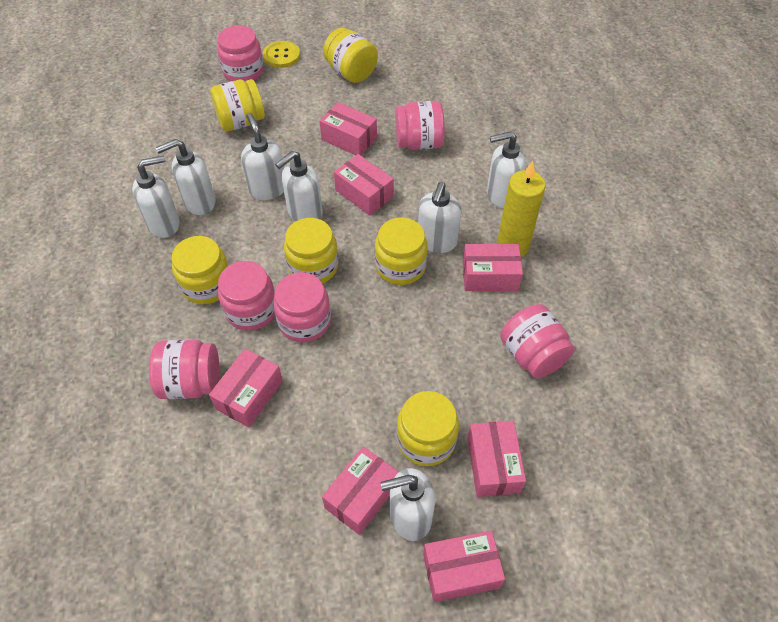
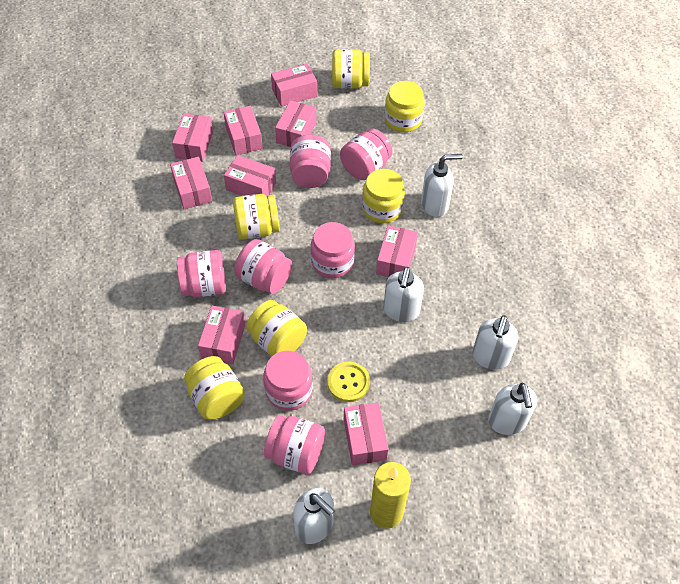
pink box: [209,349,283,428] [319,102,377,155] [322,446,399,535] [334,154,394,216] [423,531,505,602] [463,244,523,291] [467,421,526,497] = 7 -> [170,157,212,209] [172,113,213,162] [198,306,246,364] [223,106,263,155] [224,155,276,197] [271,64,317,107] [275,100,316,147] [344,402,389,465] [376,225,418,277] = 9
pink jar: [149,340,219,399] [217,25,264,82] [218,261,275,331] [273,272,331,342] [395,101,445,150] [500,304,575,378] = 6 -> [177,250,226,297] [234,239,292,294] [263,350,313,411] [264,415,325,475] [290,134,331,188] [310,222,355,278] [340,128,393,180] = 7
white soap dispenser: [132,155,180,238] [156,139,215,215] [241,113,284,200] [275,151,323,221] [381,468,435,541] [418,182,461,253] [487,131,526,209] = 7 -> [293,488,335,544] [383,267,424,322] [421,154,463,217] [472,315,518,370] [488,383,537,435] = 5

